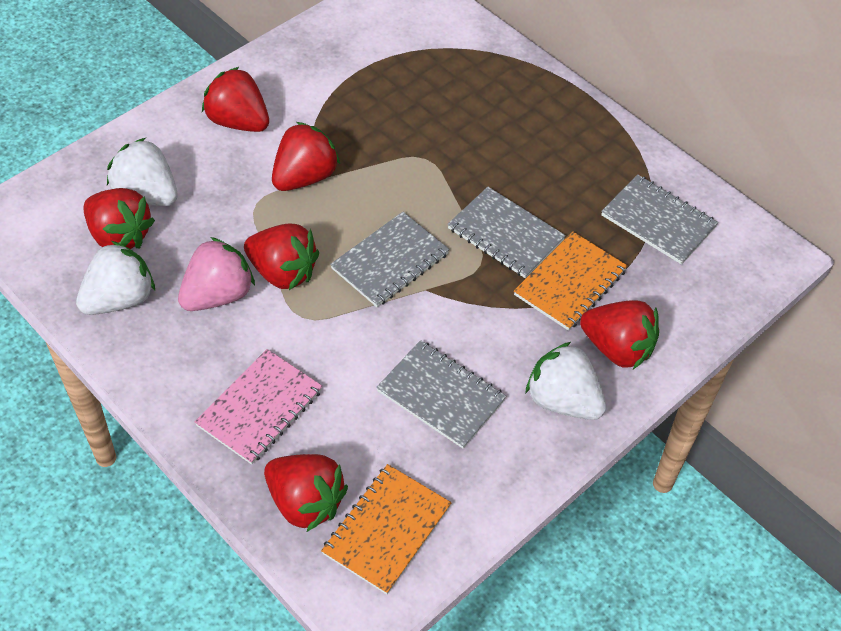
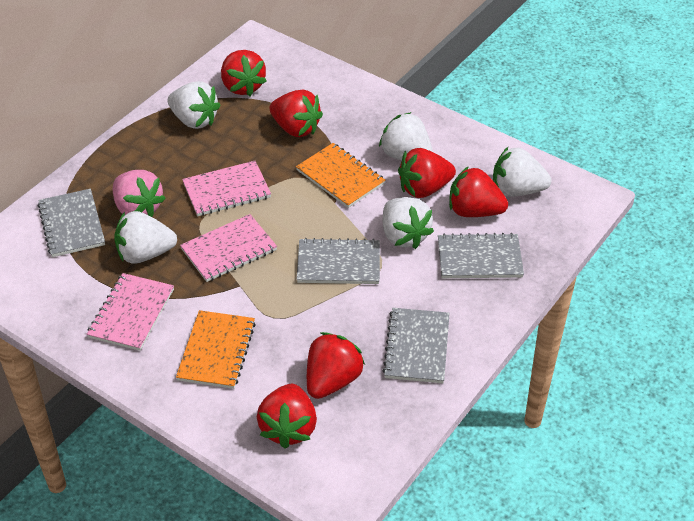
pink notebook: [195,349,323,465] = 1 -> [87,273,174,351] [180,214,277,282] [182,161,271,216] = 3
white strawberry: [76,241,155,315] [107,138,178,206] [526,342,606,420] = 3 -> [114,211,177,264] [168,81,221,129] [379,112,433,160] [383,197,434,249] [493,146,551,197] = 5

